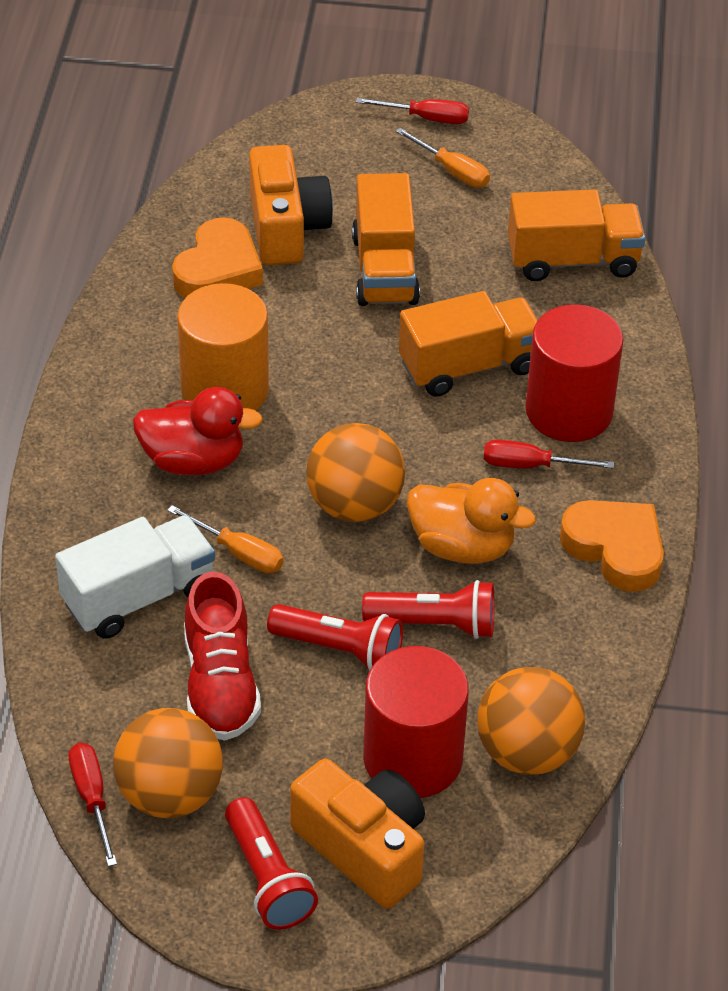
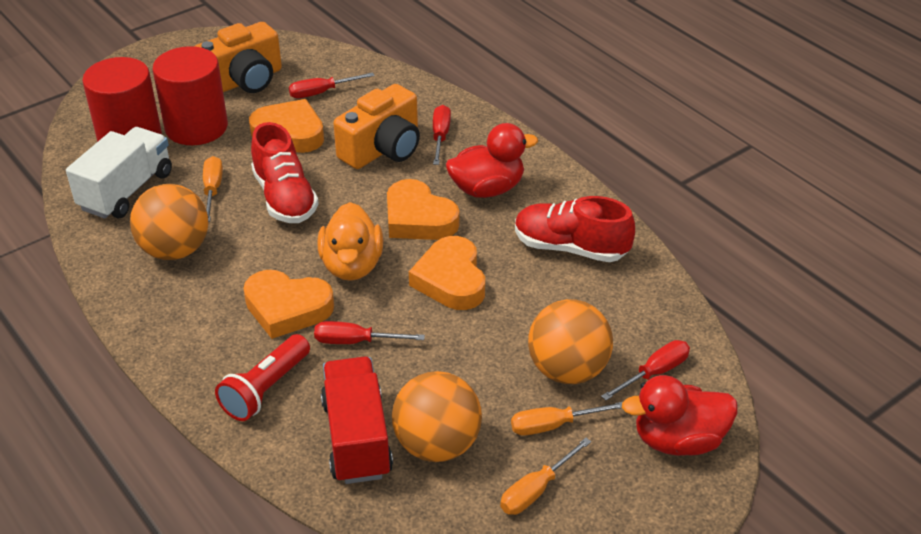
orange cylinder: [177,283,269,411] = 1 -> none = 0
orange heart: [172,217,263,298] [560,500,664,592] = 2 -> [243,270,334,339] [249,99,324,153] [387,179,459,240] [409,236,485,310] = 4
orange screwdriver: [167,505,283,573] [396,128,490,188] = 2 -> [203,156,223,222] [500,438,591,515] [511,402,622,436] = 3
orange truck: [352,173,420,306] [399,291,538,397] [508,189,645,281] = 3 -> none = 0
red duck: [133,387,263,475] = 1 -> [446,123,538,198] [622,375,737,456] = 2
red flashlight: [225,797,318,930] [267,604,403,670] [362,580,495,639] = 3 -> [215,334,310,421] = 1
red screwdriver: [69,743,117,867] [356,98,469,124] [483,440,614,469] = 3 -> [289,72,374,98] [314,321,425,344] [433,105,451,165] [601,340,690,400] = 4
red shoe: [184,572,261,741] = 1 -> [251,122,319,223] [515,196,635,262] = 2
red truck: none = 0 -> [321,356,393,484] = 1

